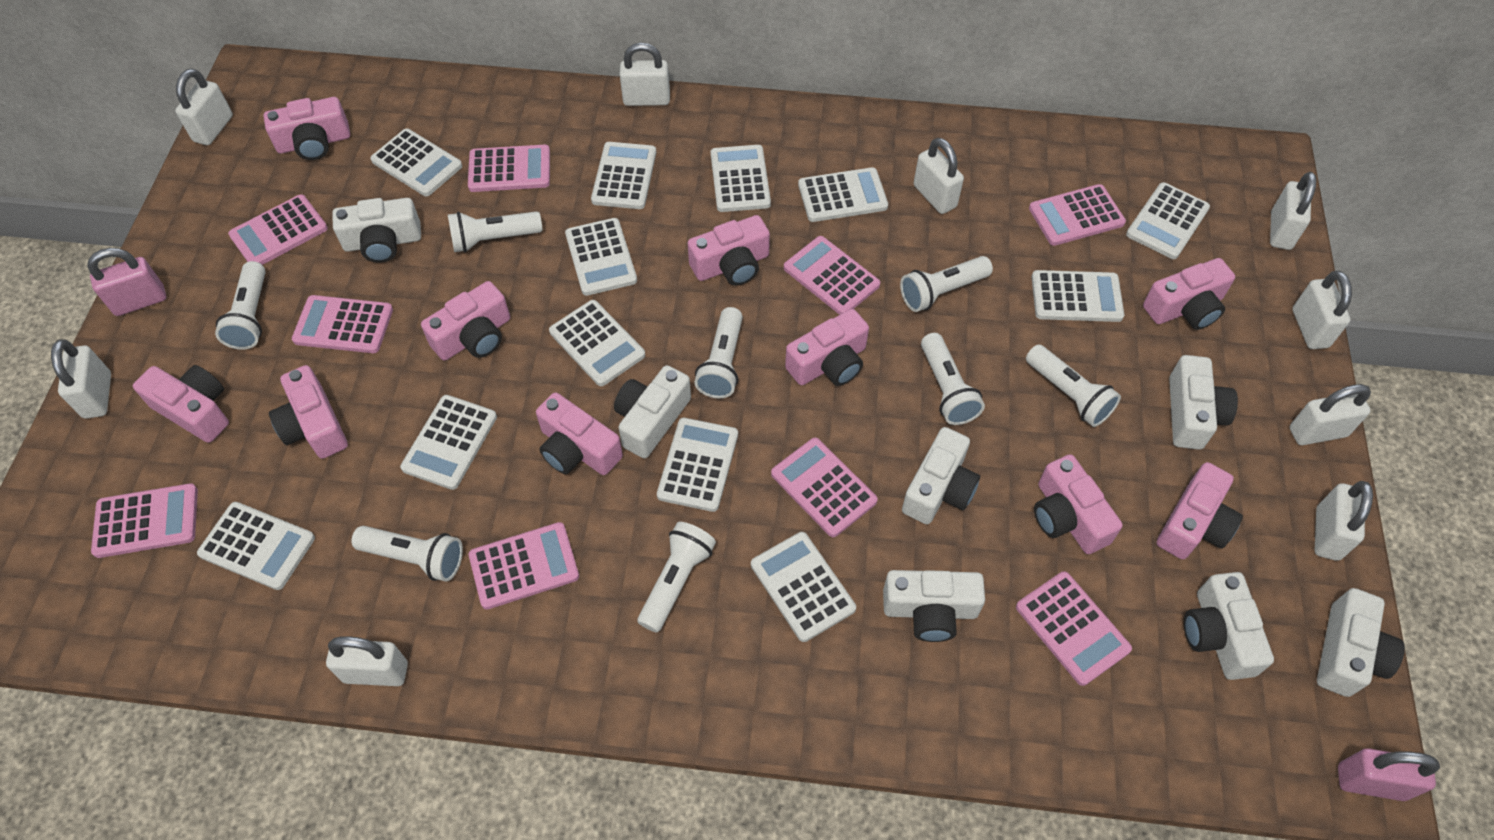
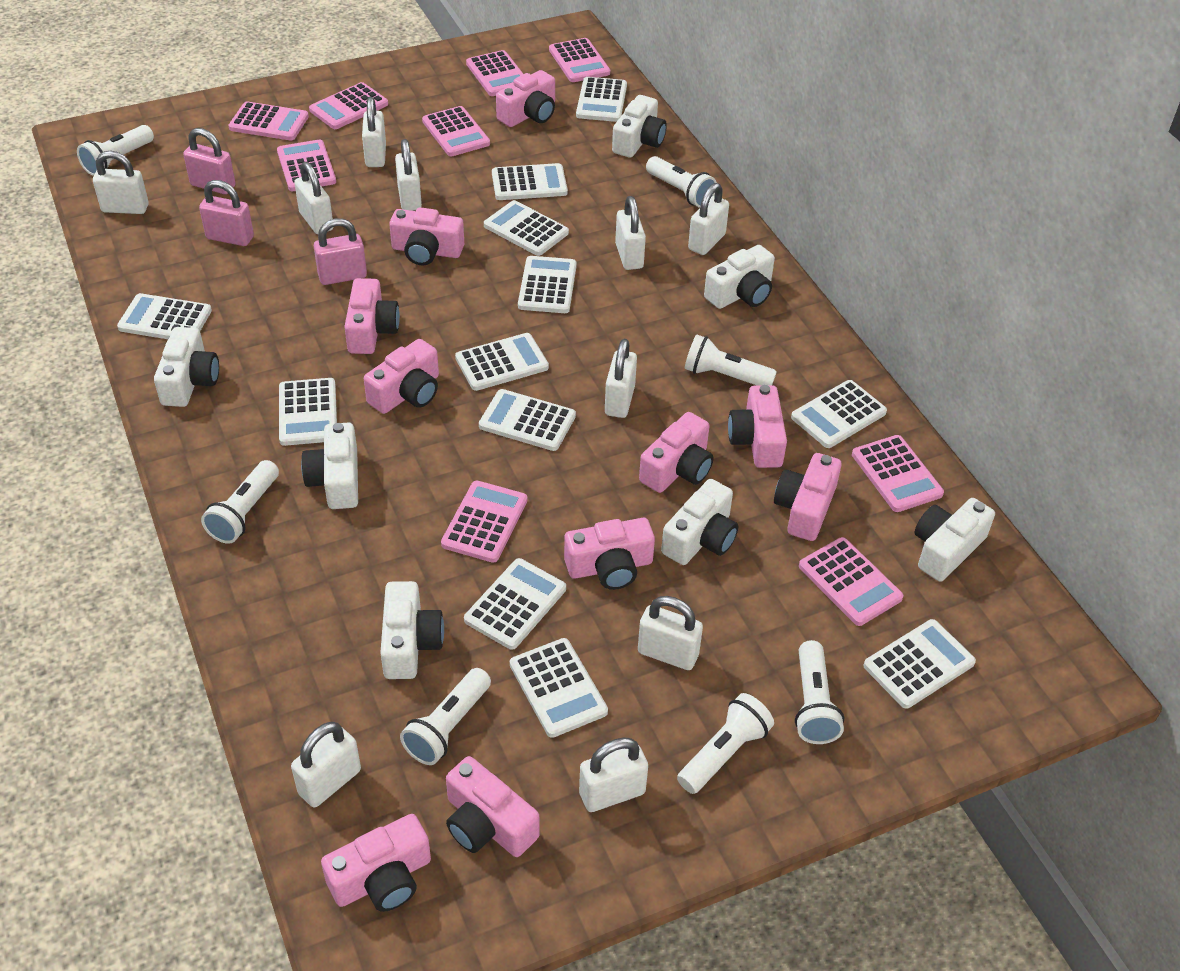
pink padlock: [87,248,167,316] [1338,748,1440,801] = 2 -> [183,128,236,194] [199,180,254,246] [314,218,367,285] = 3
white flashlight: [215,261,266,350] [351,526,463,582] [448,211,542,252] [637,522,716,633] [694,307,743,398] [900,256,993,312] [921,333,985,425] [1026,344,1121,427] = 8 -> [77,125,154,176] [201,460,279,544] [400,668,491,765] [646,156,717,208] [677,693,774,794] [685,335,777,386] [795,640,844,744] = 7
white padlock: [51,339,111,419] [175,69,233,145] [326,636,408,686] [620,43,670,106] [914,138,964,214] [1270,172,1317,250] [1290,384,1371,445] [1293,271,1352,349] [1314,481,1373,561] = 9 -> [93,151,149,214] [291,722,361,807] [294,162,333,234] [362,97,386,167] [395,139,422,211] [579,738,648,812] [605,339,637,418] [615,196,646,270] [638,596,703,670] [688,183,729,255] = 10

